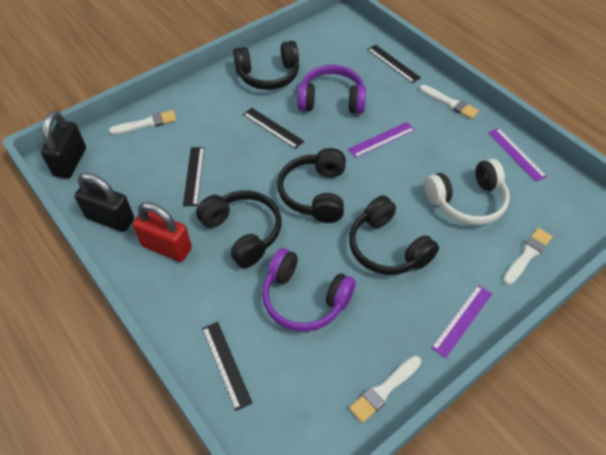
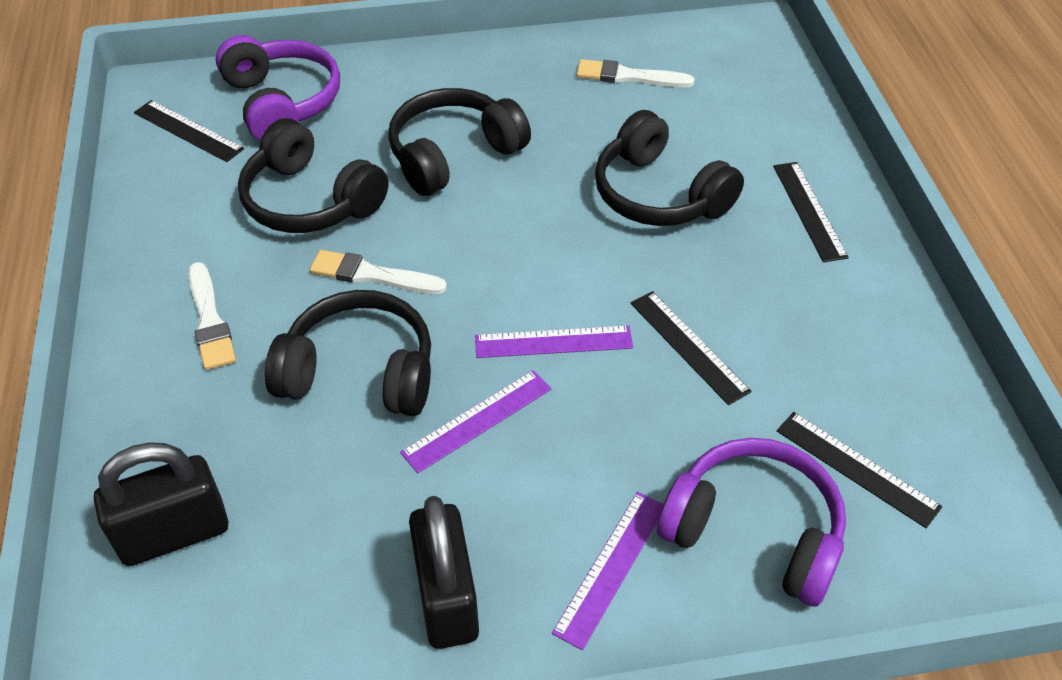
red padlock: [133,202,192,262] = 1 -> none = 0
white brush: [109,110,177,135] [349,356,421,423] [419,85,479,119] [503,228,553,285] = 4 -> [188,262,236,370] [310,250,447,294] [576,59,695,87] = 3
white headphones: [425,159,510,225] = 1 -> none = 0

